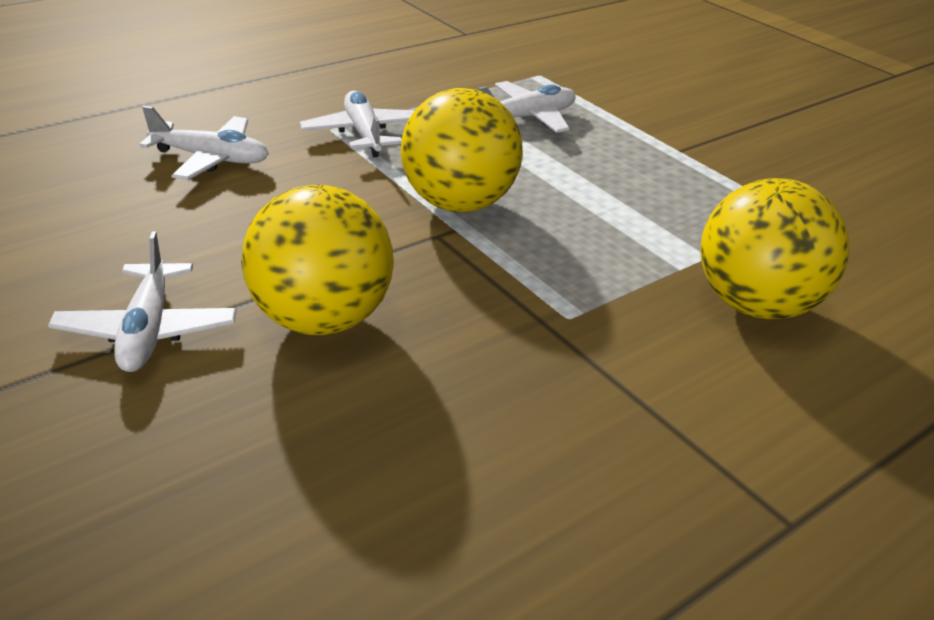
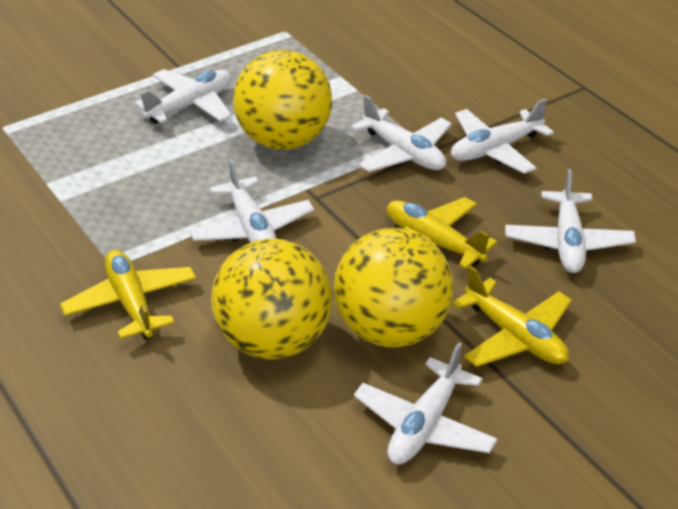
white plane: [48,231,237,372] [139,106,269,180] [300,91,414,157] [478,81,576,133] = 4 -> [134,69,232,124] [189,159,314,243] [351,95,452,172] [354,342,498,464] [451,99,554,174] [505,169,636,273] = 6
yellow plane: none = 0 -> [60,249,196,339] [387,197,497,269] [452,266,572,367] = 3

